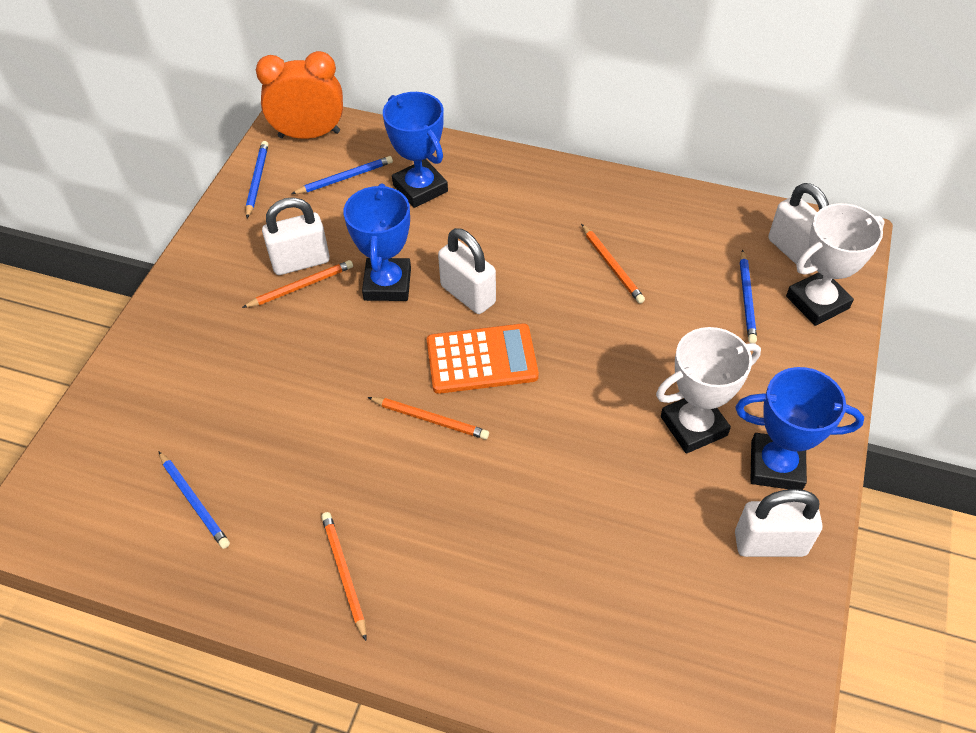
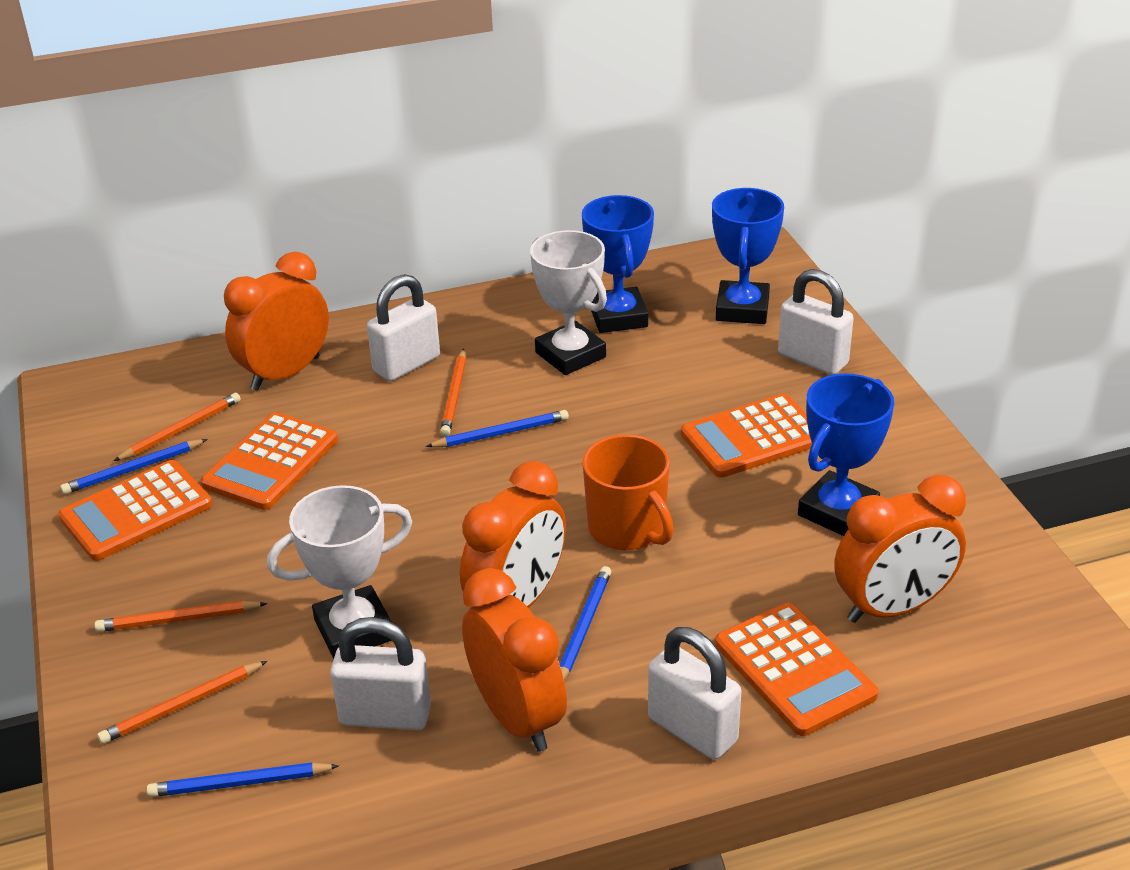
orange calculator: [427,323,539,394] = 1 -> [58,460,213,561] [201,412,338,510] [681,394,812,478] [715,603,878,736] = 4
orange clock: [256,51,343,139] = 1 -> [224,252,329,390] [460,461,566,608] [462,568,567,752] [834,475,966,623] = 4
orange mug: none = 0 -> [582,434,674,550] = 1

